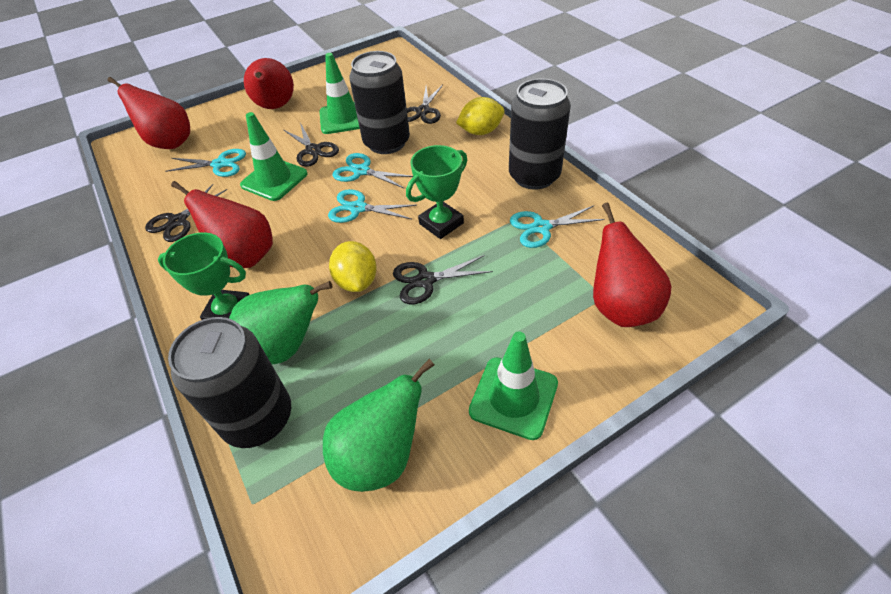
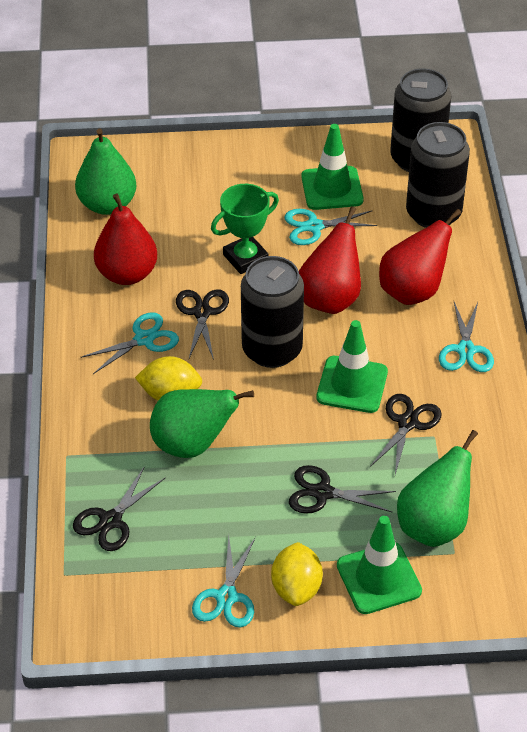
green pear: [229,281,332,365] [323,359,434,492] = 2 -> [75,128,136,215] [150,389,254,458] [397,430,478,547] = 3
green trophy: [158,232,249,320] [406,145,467,239] = 2 -> [211,184,279,274] = 1
red pear: [108,77,190,149] [171,181,273,268] [244,58,294,109] [593,203,672,327] = 4 -> [94,193,157,285] [299,206,361,314] [379,209,461,305] = 3

